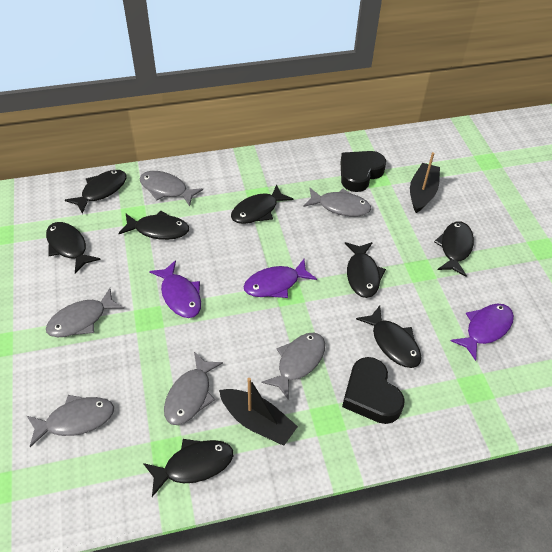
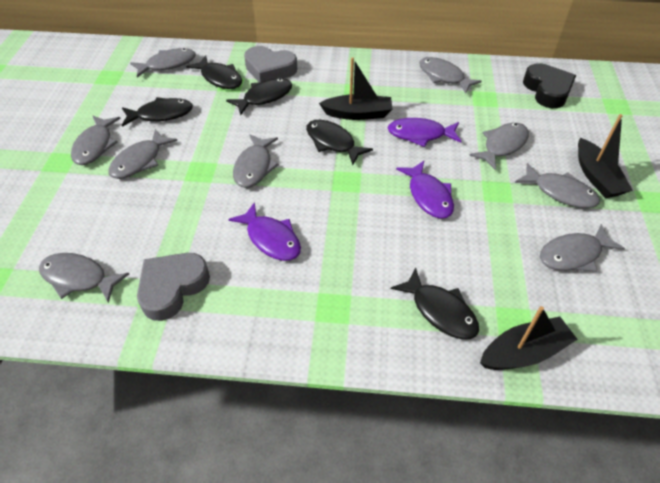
black boat: [219,378,298,445] [410,152,440,213] = 2 -> [319,57,393,120] [480,306,578,370] [578,114,633,198] = 3
black fish: [46,222,101,274] [65,170,126,214] [118,211,189,240] [143,439,233,497] [231,184,293,224] [345,242,386,298] [356,306,421,368] [434,221,474,277] = 8 -> [122,97,193,127] [186,56,242,89] [226,78,292,115] [306,120,373,165] [391,267,479,339] = 5
black heart: [341,151,386,192] [342,357,405,424] = 2 -> [523,63,576,108] = 1
grey fish: [27,395,114,447] [46,288,124,337] [139,171,203,206] [164,352,223,425] [262,333,325,400] [303,188,371,217] = 6 -> [39,253,129,303] [71,115,121,165] [108,129,177,179] [130,48,196,78] [233,134,279,188] [419,57,482,94] [469,123,529,170] [515,163,600,208] [540,224,625,272] = 9
grey heart: none = 0 -> [137,253,210,321] [244,46,297,82] = 2

